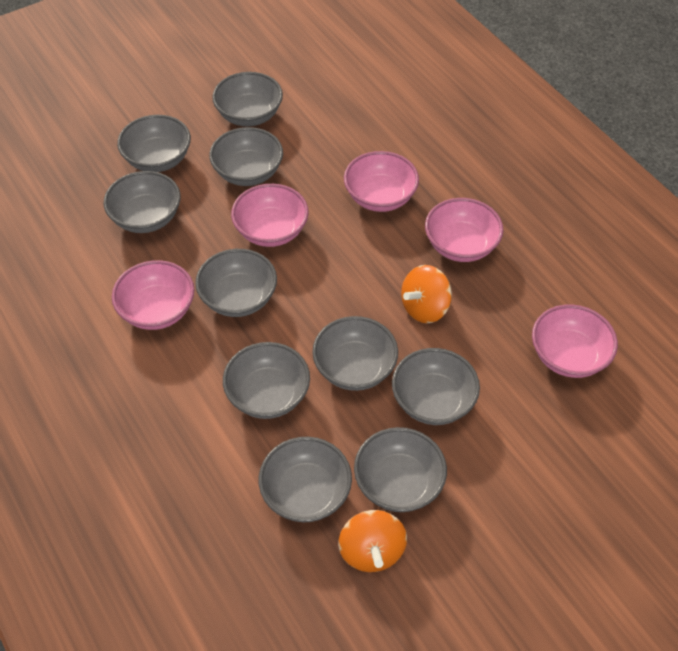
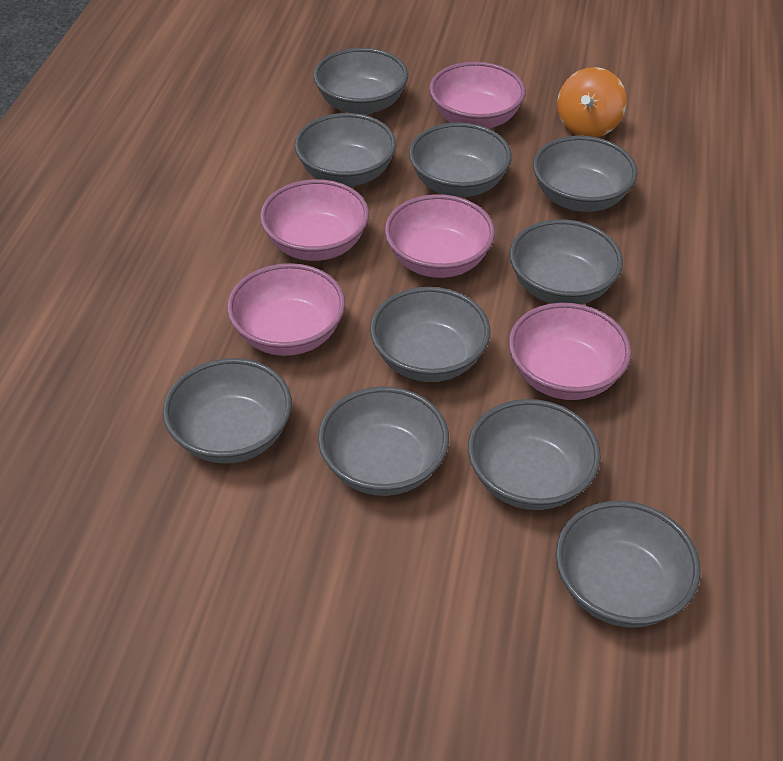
orange spinning top: [339,510,407,572] [401,265,452,323] = 2 -> [557,67,627,137] = 1

